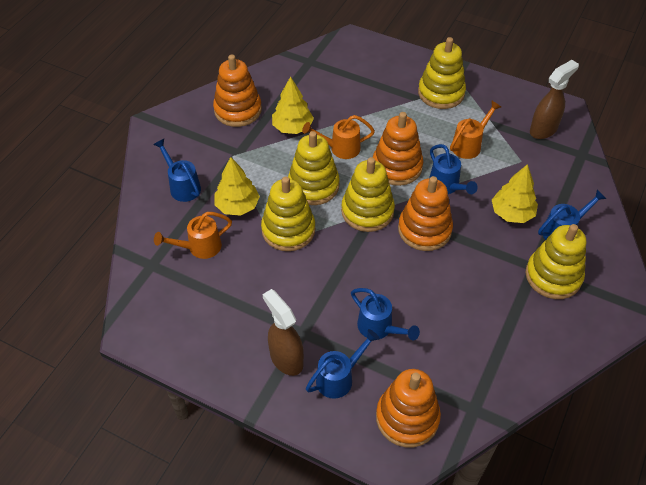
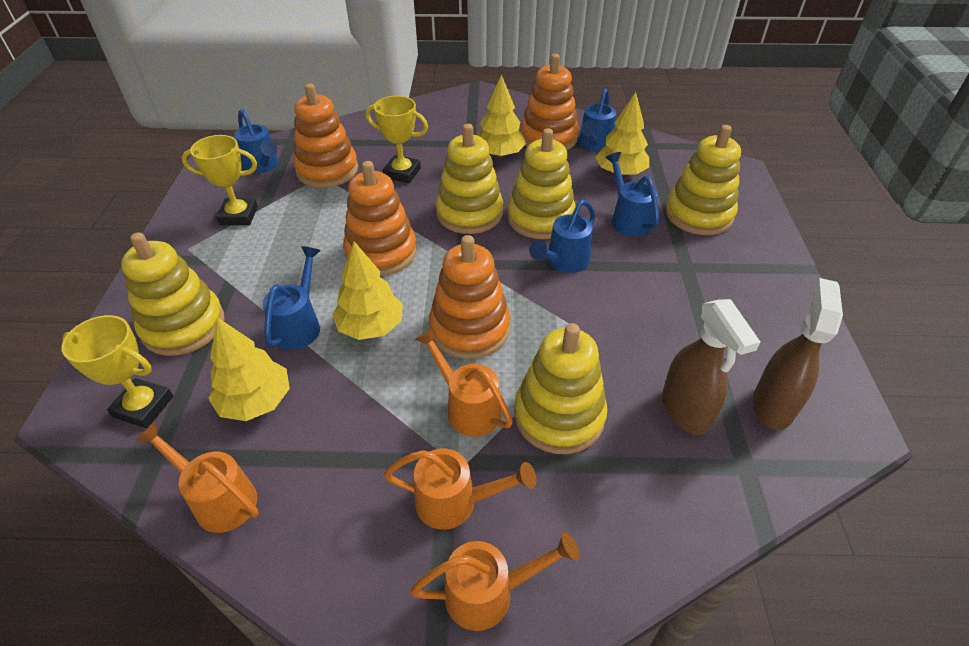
orange watering can: [154,212,232,259] [302,115,375,159] [450,101,501,159] = 3 -> [135,422,259,533] [384,449,536,530] [410,532,580,631] [415,328,513,437] = 4
yellow tree: [214,157,260,216] [272,76,314,134] [492,164,538,223] = 3 -> [208,317,290,421] [332,242,403,340] [477,74,527,158] [595,92,649,177] = 4
yellow trophy: none = 0 -> [61,315,173,428] [181,135,258,225] [366,96,428,183] = 3

